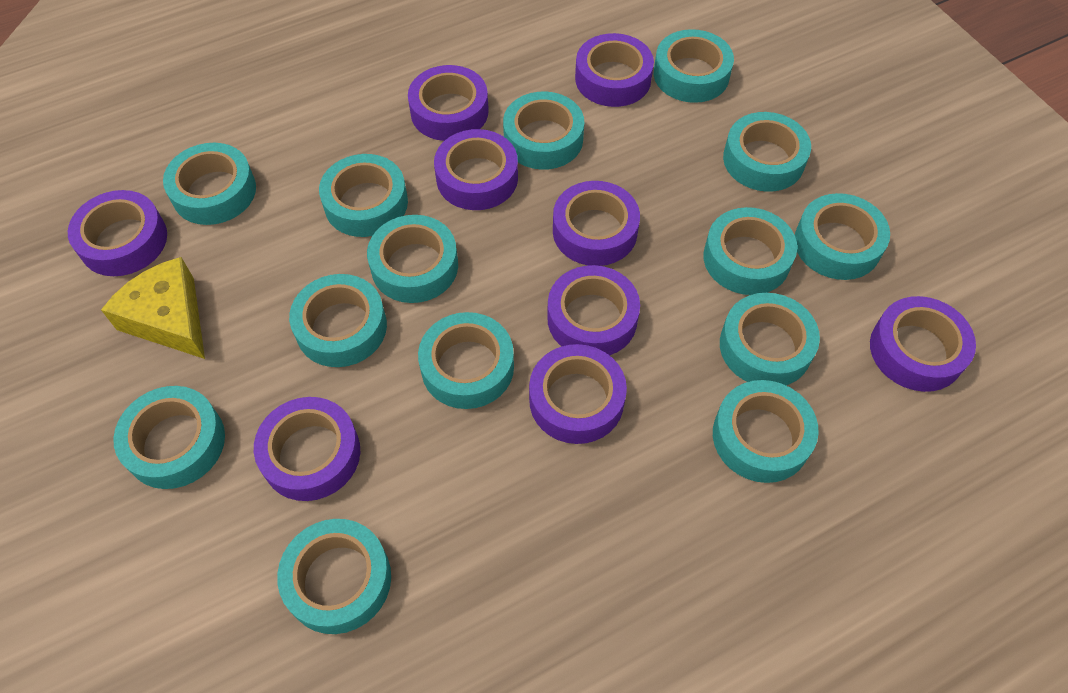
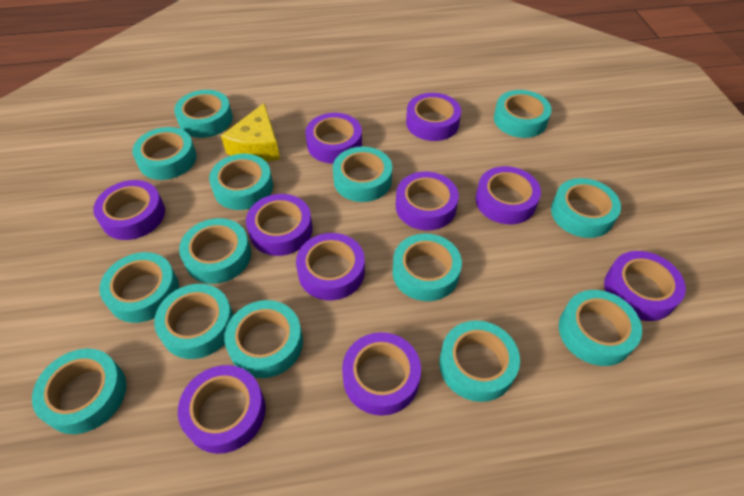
purple tape: [68,190,167,276] [254,397,360,501] [408,65,489,141] [434,129,518,210] [529,344,627,444] [547,265,640,355] [553,181,640,266] [575,33,654,107] [870,296,976,392] = 9 -> [93,180,165,240] [178,365,266,454] [246,194,313,256] [296,233,365,300] [306,113,362,164] [342,332,421,416] [396,172,459,230] [406,93,461,141] [475,166,541,224] [604,251,686,321] = 10

